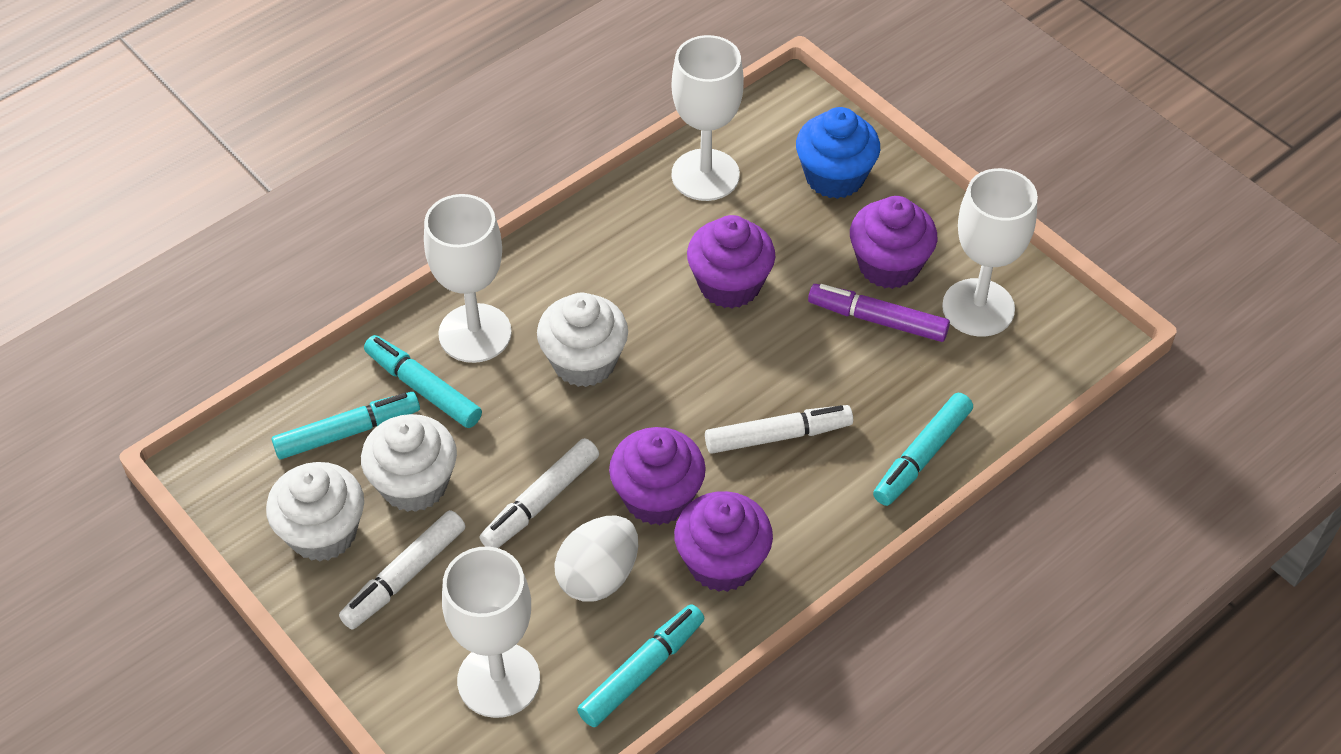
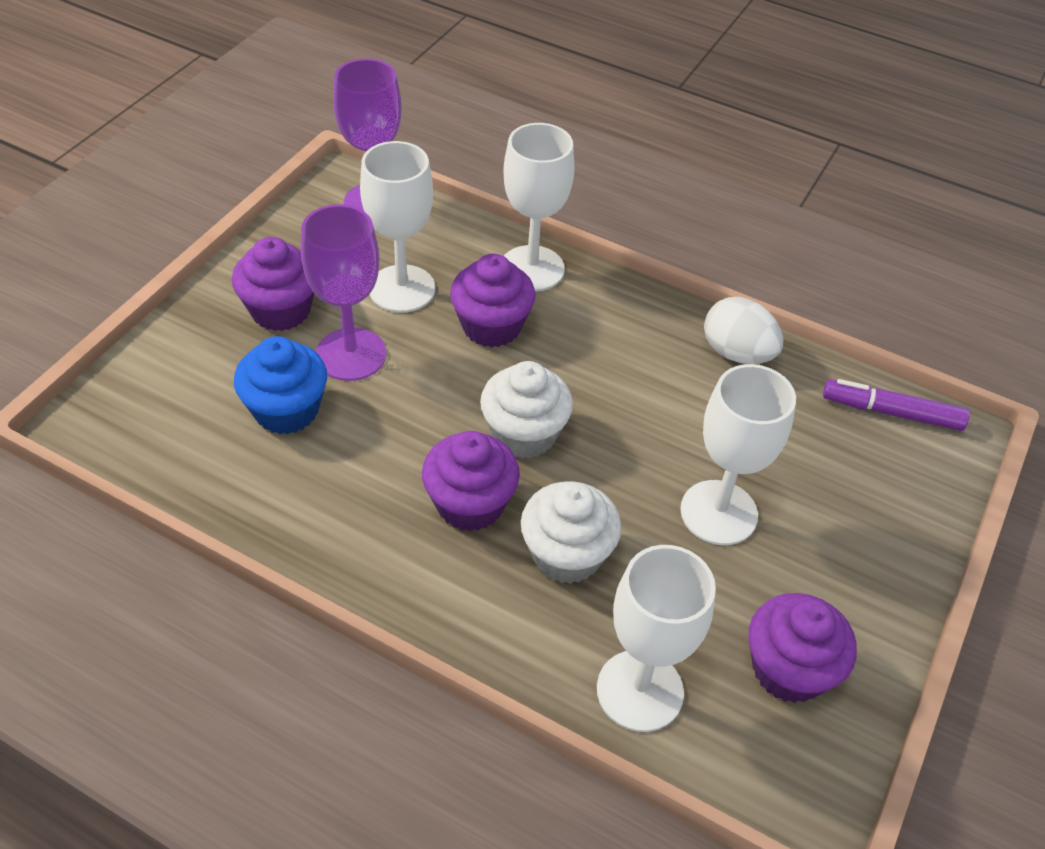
purple goblet: none = 0 -> [301,204,386,381] [333,59,401,211] = 2
turquoise marker: [272,392,420,459] [364,335,482,428] [577,604,705,727] [873,393,973,506] = 4 -> none = 0
white cupcake: [266,462,364,561] [361,414,457,512] [537,292,628,387] = 3 -> [480,361,573,459] [521,481,622,584] = 2
white marker: [339,510,466,630] [480,438,599,548] [705,405,853,454] = 3 -> none = 0

